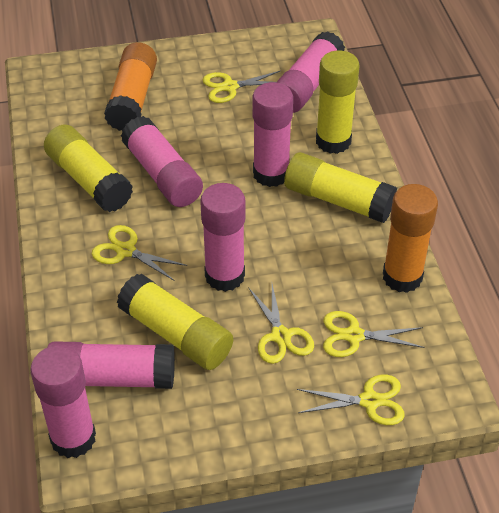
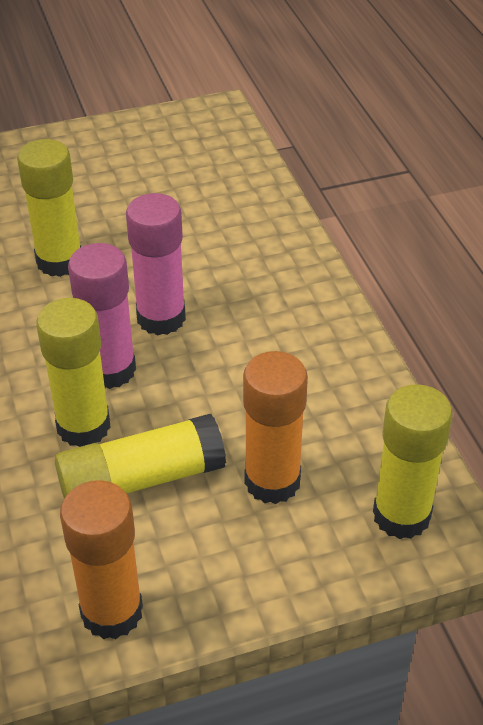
pink glue stick: [30,345,96,458] [47,341,175,389] [121,116,203,207] [200,183,245,292] [252,82,293,187] [276,31,345,113] = 6 -> [68,243,136,389] [126,193,186,335] = 2
yellow scissors: [92,225,187,281] [203,70,281,103] [248,284,314,364] [297,374,405,425] [323,311,424,357] = 5 -> none = 0

